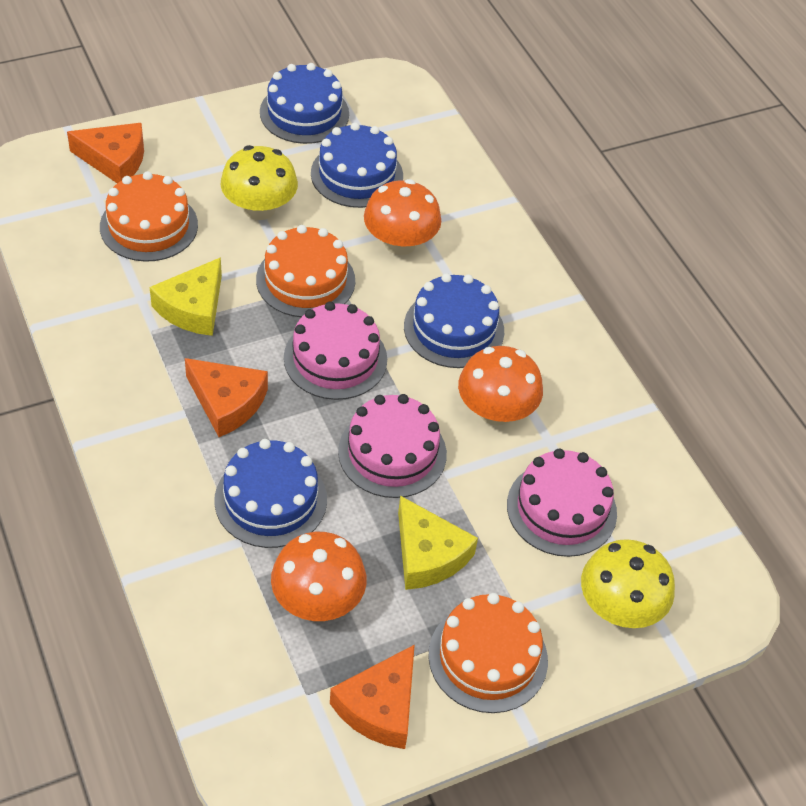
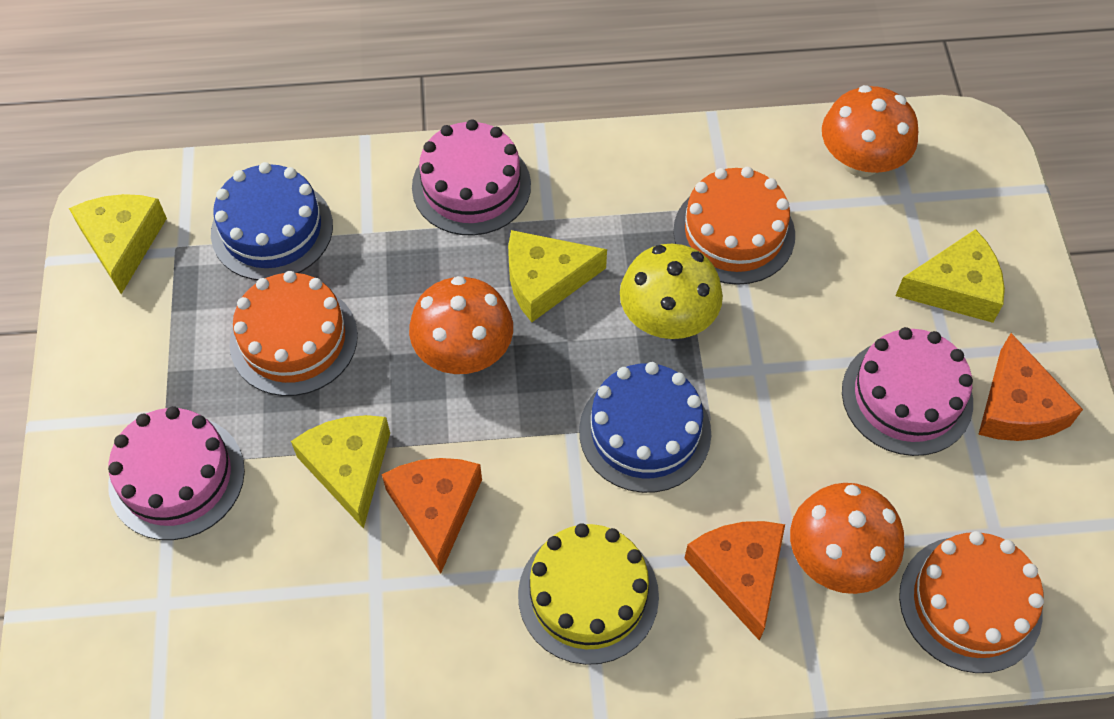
blue cake: [214,439,327,548] [260,63,349,144] [311,122,403,208] [404,273,504,368] = 4 -> [211,162,333,280] [579,362,711,493] = 2
yellow cake: none = 0 -> [518,523,659,665] = 1
yellow cheese: [150,257,222,336] [398,496,478,590] = 2 -> [69,194,167,294] [291,415,390,529] [508,230,607,322] [895,229,1005,323] = 4
yellow mushroom: [221,145,298,220] [581,539,675,628] = 2 -> [620,244,723,339] = 1

